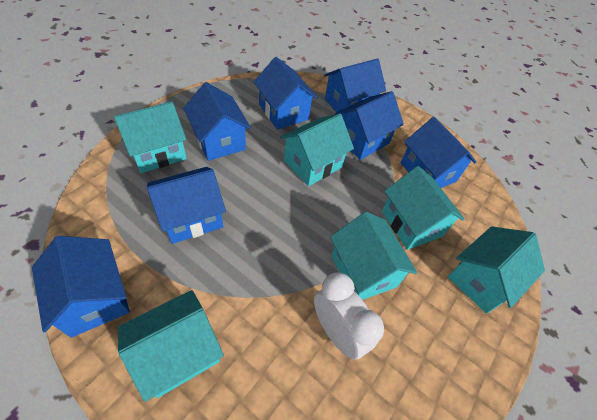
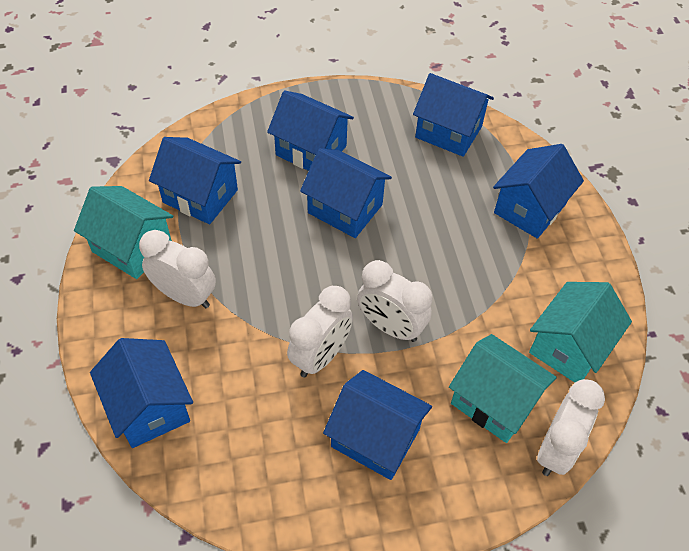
turquoise house: [114,102,187,173] [118,290,224,402] [280,114,354,186] [330,212,417,300] [382,166,465,250] [448,226,545,314] = 6 -> [74,186,173,279] [449,334,557,443] [529,282,632,382] = 3
white clock: [314,272,384,360] = 1 -> [139,230,216,308] [287,286,353,377] [357,260,432,342] [537,379,605,476] = 4

